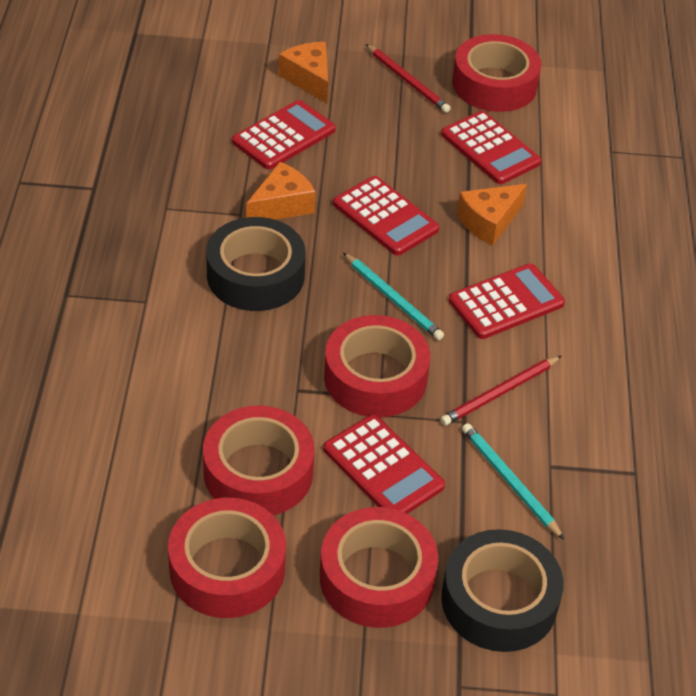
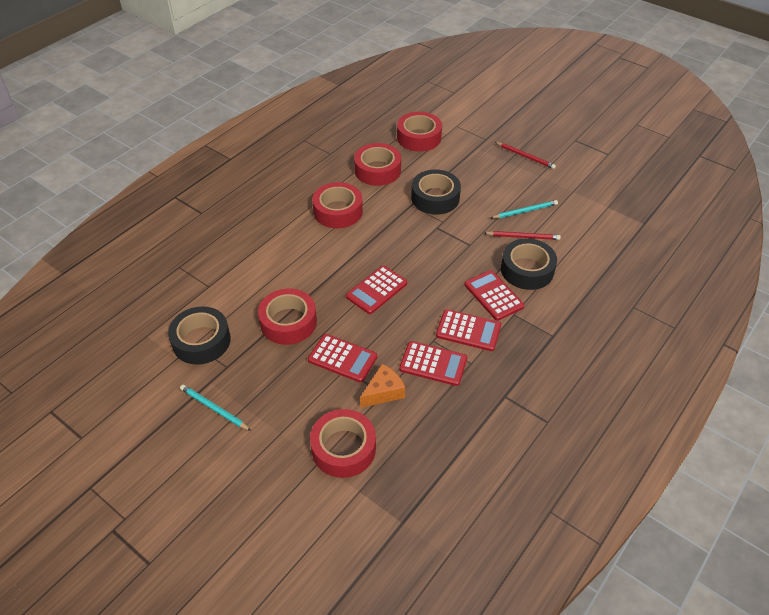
black tape: [206,217,306,311] [441,529,564,652] = 2 -> [168,306,231,365] [411,169,461,215] [501,238,557,290] = 3
orange cheese: [246,162,315,220] [279,42,328,103] [457,184,527,246] = 3 -> [360,364,405,408] = 1

